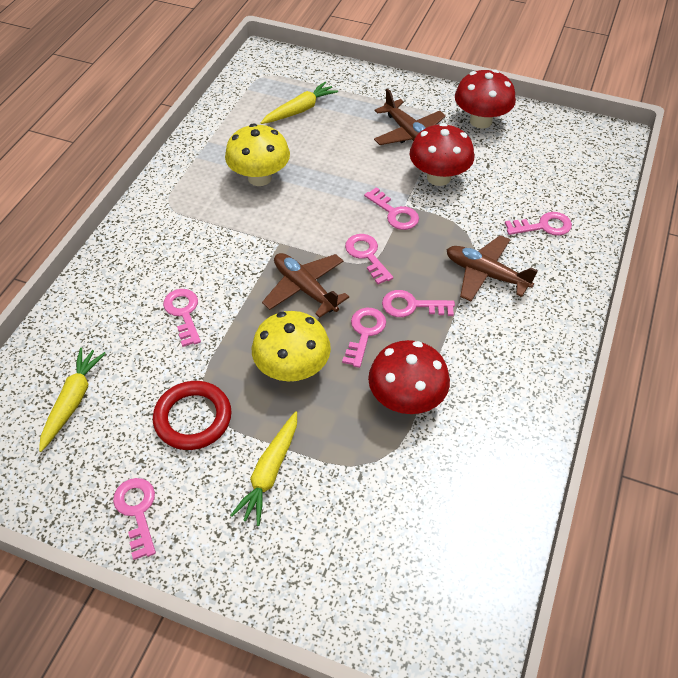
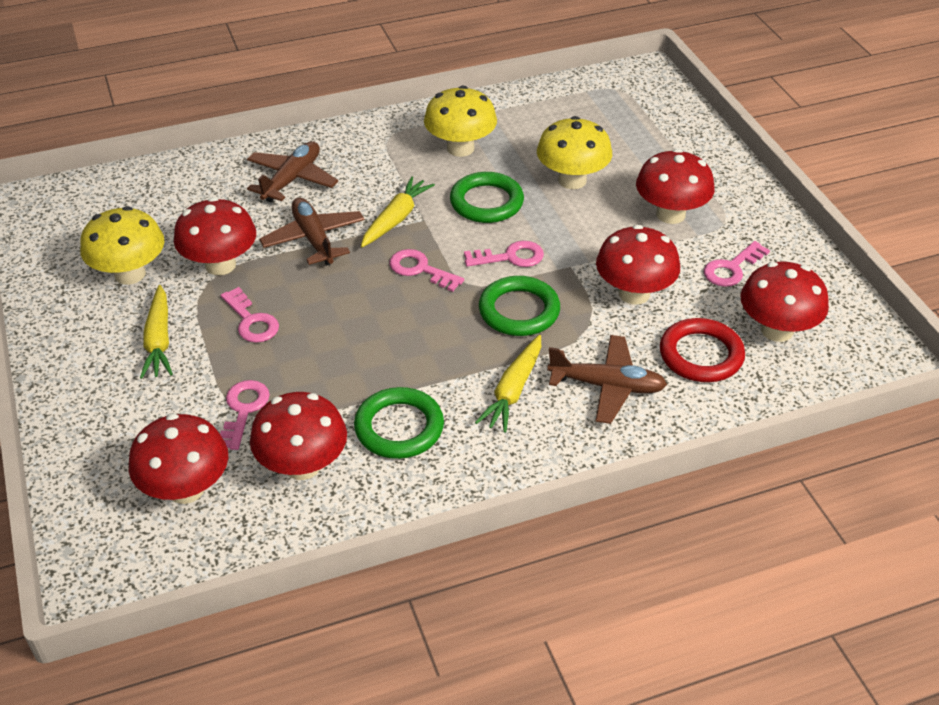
green ring: none = 0 -> [354,387,444,459] [450,172,524,223] [479,276,560,336] = 3
pink key: [113,478,156,560] [163,289,201,347] [342,308,386,368] [345,234,393,284] [364,187,419,230] [382,290,455,317] [505,212,572,236] = 7 -> [220,380,270,450] [221,287,279,343] [389,249,464,292] [464,241,544,267] [704,241,770,287] = 5
red mushroom: [368,340,450,414] [409,123,474,186] [455,69,516,129] = 3 -> [129,414,228,504] [174,197,256,275] [250,392,347,480] [596,225,680,305] [636,149,715,224] [740,261,829,342] = 6
yellow mushroom: [225,123,290,186] [252,311,331,381] = 2 -> [80,206,164,285] [424,85,497,157] [537,116,612,189] = 3

